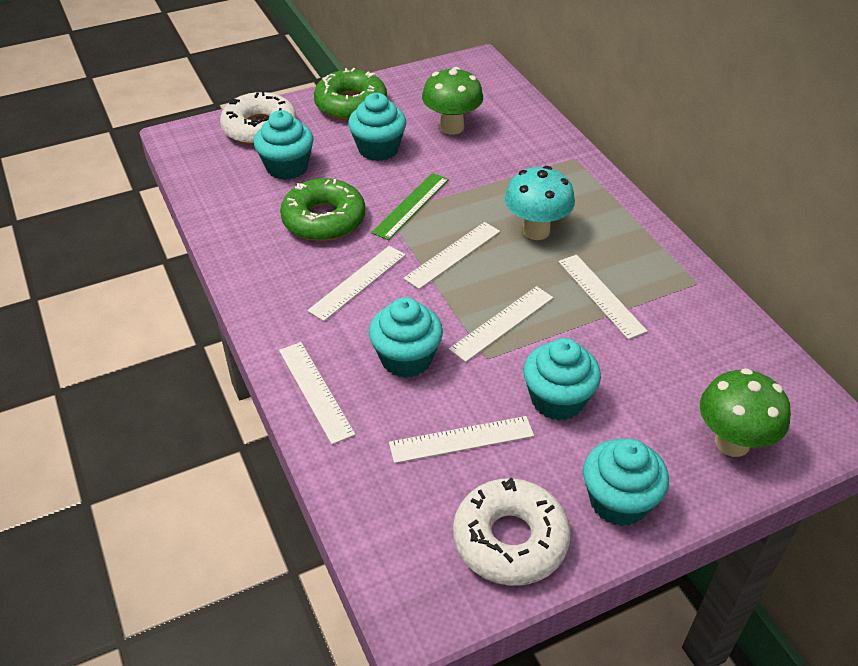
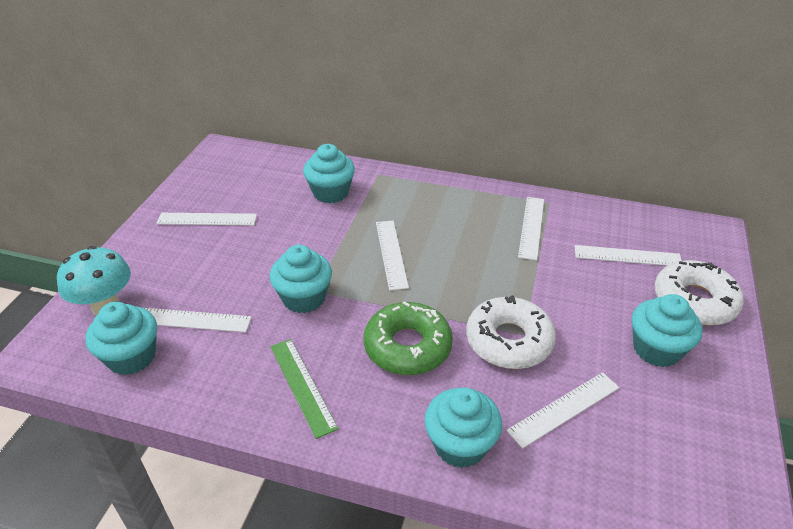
green donut: [280,178,365,241] [314,68,387,120] = 2 -> [364,302,453,375] = 1
green mushroom: [422,67,483,135] [700,368,791,457] = 2 -> none = 0

